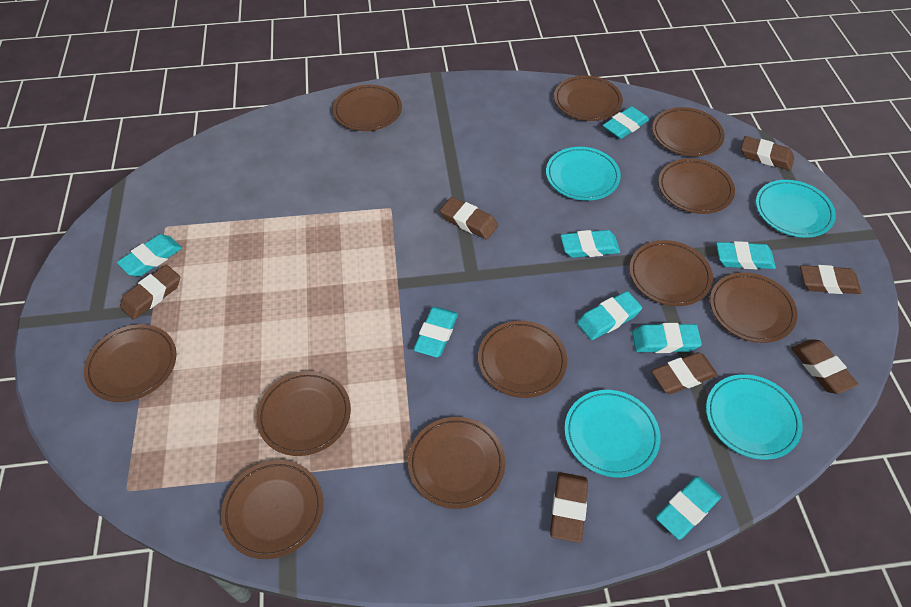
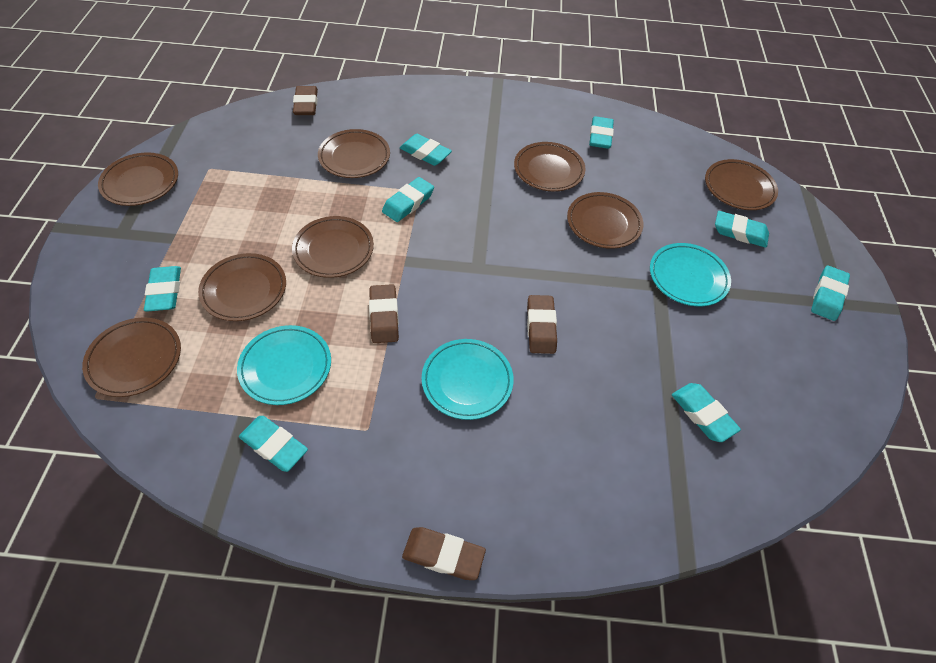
brown eraser: [120,265,180,320] [440,197,498,239] [550,472,588,543] [651,352,718,394] [741,136,794,170] [791,339,858,394] [800,265,861,294] = 7 -> [293,86,318,115] [369,284,399,343] [402,527,486,580] [527,295,557,354] = 4
brown plate: [84,324,176,402] [221,460,323,559] [256,371,351,456] [333,85,402,131] [408,417,505,509] [478,321,567,398] [554,75,623,121] [629,240,713,306] [652,107,724,156] [658,158,735,214] [710,272,797,343] = 11 -> [82,317,181,397] [98,152,178,206] [198,253,286,321] [292,216,374,278] [318,129,390,178] [514,142,586,191] [567,192,643,249] [705,159,778,210] = 8
turquoise plate: [546,147,621,201] [564,390,660,477] [706,374,803,460] [756,180,836,238] = 4 -> [237,325,331,405] [422,339,514,420] [650,243,731,306] = 3

